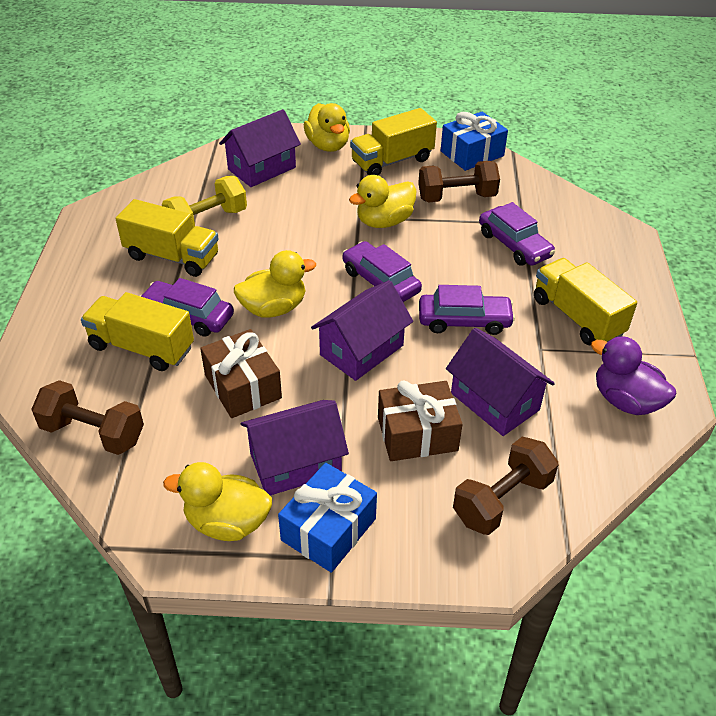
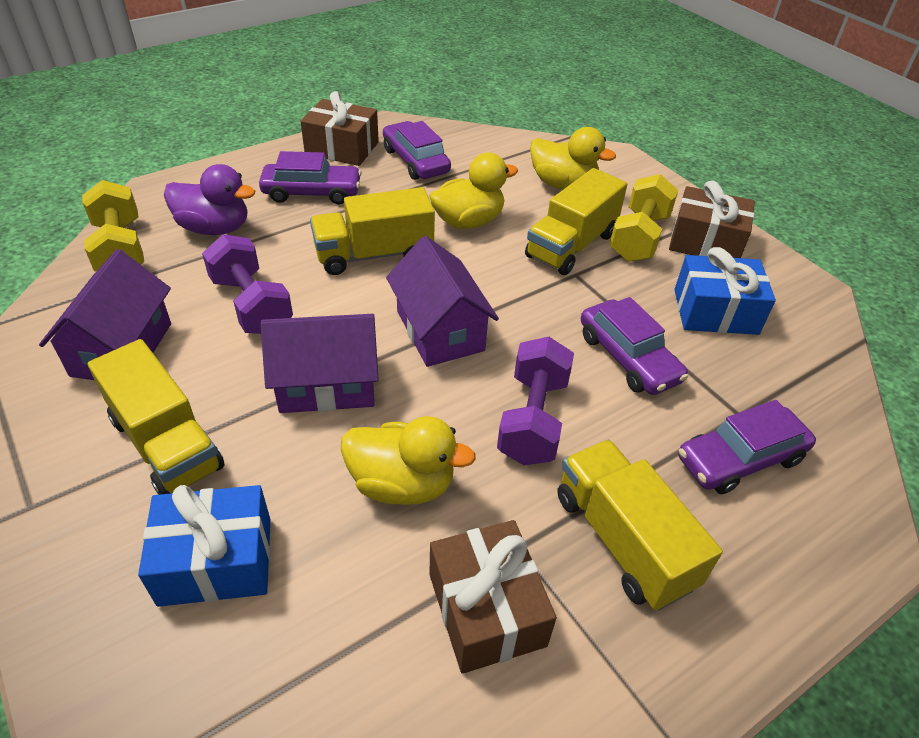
brown dumbbell: [31,380,144,455] [418,161,500,203] [453,437,558,535] = 3 -> none = 0
brown gift: [200,329,282,418] [378,381,463,461] = 2 -> [301,91,379,166] [430,520,557,674] [669,180,755,258] = 3
purple dumbbell: none = 0 -> [202,234,293,334] [497,337,574,465] = 2
purple house: [219,109,301,187] [241,400,349,495] [311,280,413,381] [446,328,555,436] = 4 -> [39,249,171,380] [260,314,379,413] [386,236,499,367] = 3
yellow duck: [163,462,272,541] [234,250,316,318] [304,103,350,152] [349,175,417,228] = 4 -> [341,416,476,505] [429,152,518,229] [530,127,616,190] = 3
yellow dumbbell: [162,176,247,227] = 1 -> [82,180,144,271] [609,174,678,262] = 2

